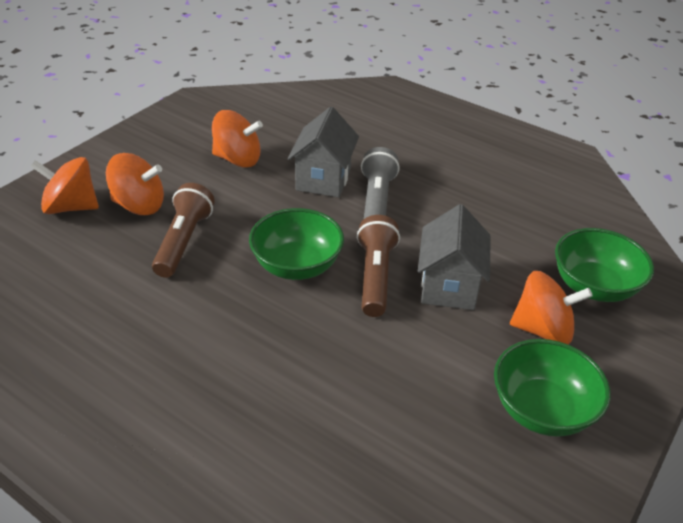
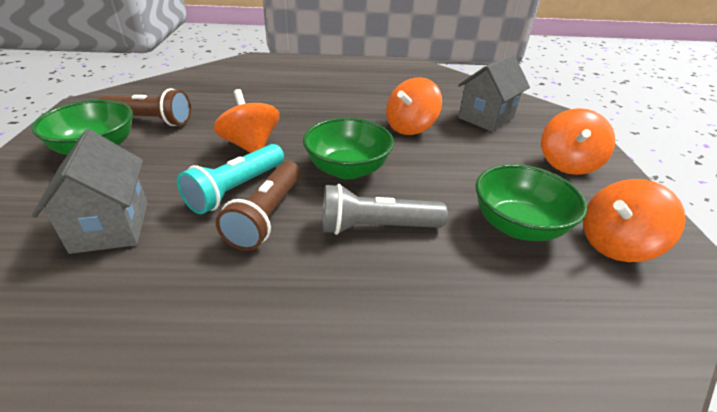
turquoise flashlight: none = 0 -> [177,144,284,214] = 1

